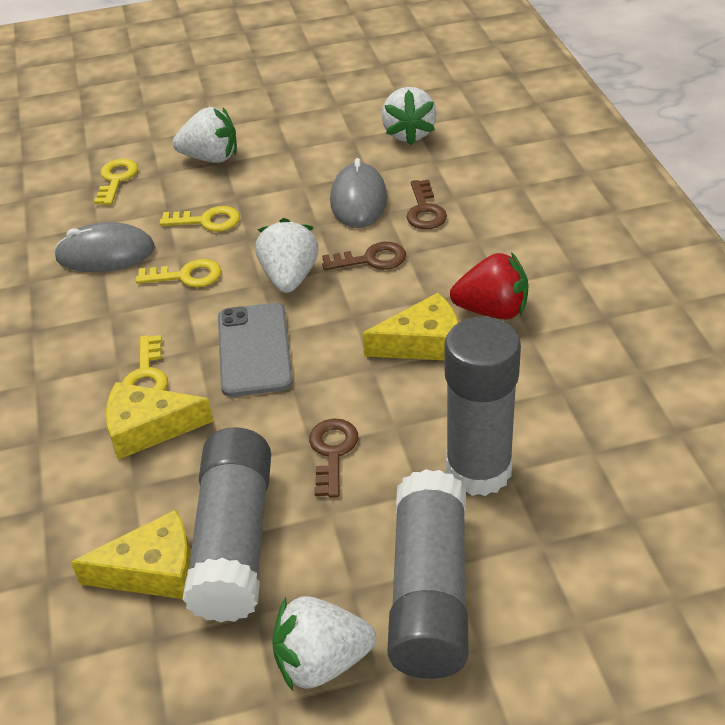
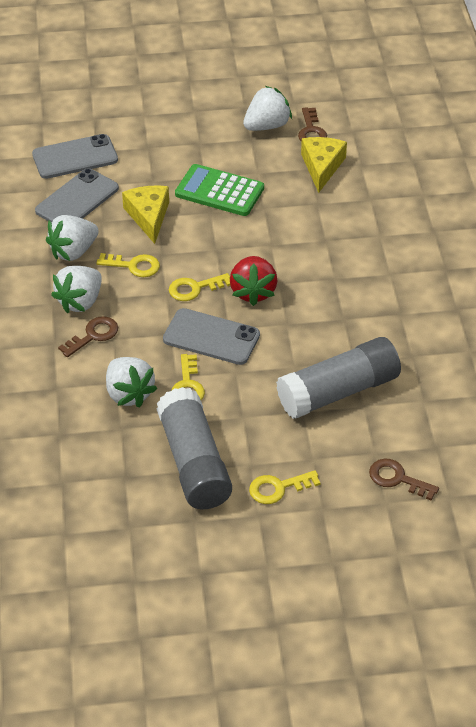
green calculator: none = 0 -> [175,164,264,216] = 1
grey glue stick: [183,427,271,623] [388,469,468,679] [445,317,521,496] = 3 -> [157,387,232,510] [276,337,401,419] = 2
grey mouse: [54,222,155,272] [330,158,387,228] = 2 -> none = 0
grey phone: [218,303,293,397] = 1 -> [32,134,118,179] [35,168,119,222] [163,308,260,365] = 3
yellow cheese: [71,510,191,599] [106,382,213,460] [363,293,458,360] = 3 -> [122,186,169,244] [301,137,347,193] = 2

